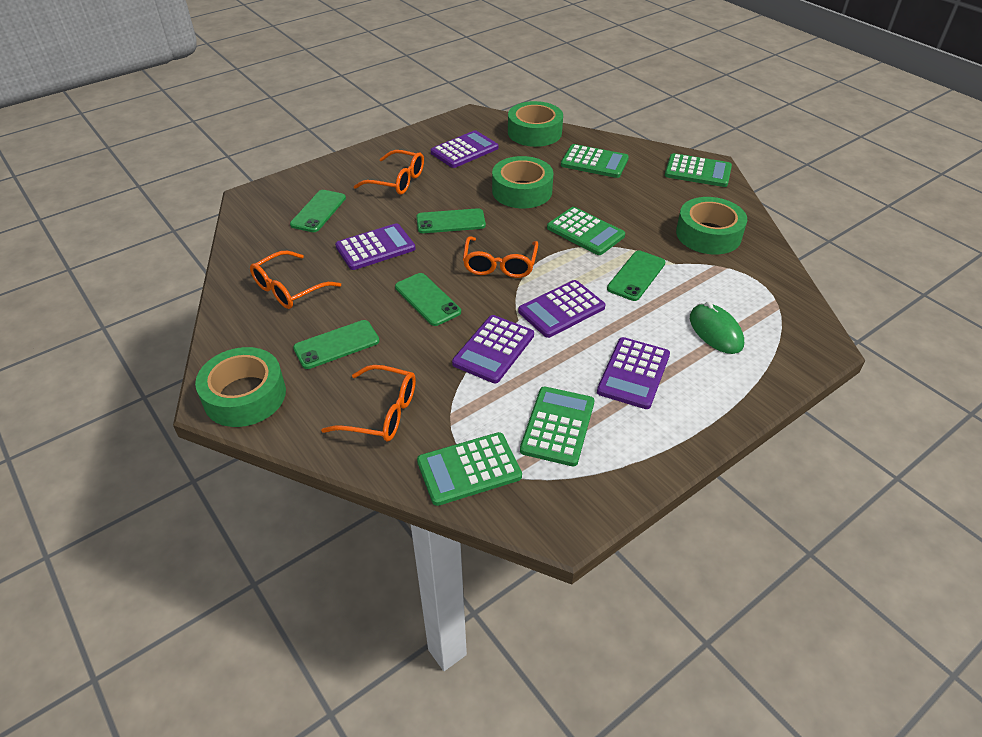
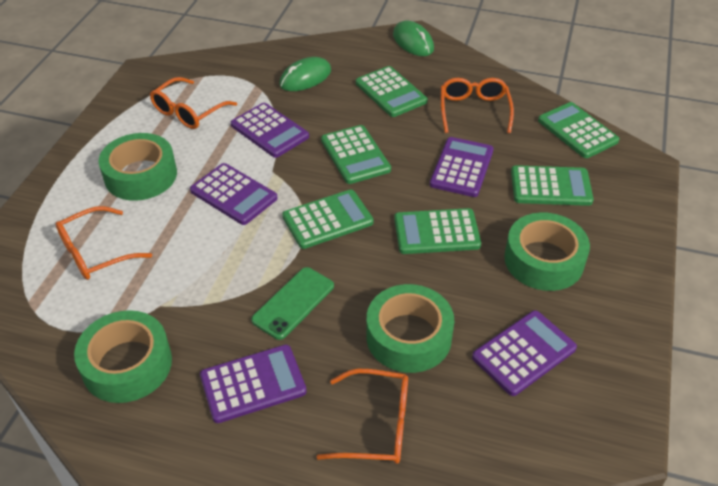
green calculator: [417,432,522,506] [520,387,595,466] [547,207,625,255] [561,144,629,178] [665,153,732,187] = 5 -> [282,189,374,249] [321,125,391,184] [356,66,427,117] [394,208,481,254] [511,165,594,206] [538,102,619,158] = 6
green mouse: [690,302,744,354] = 1 -> [279,57,331,91] [393,21,434,56] = 2
green phone: [290,190,346,232] [293,320,379,369] [395,273,461,326] [416,208,486,233] [607,251,665,301] = 5 -> [251,267,334,340] = 1

